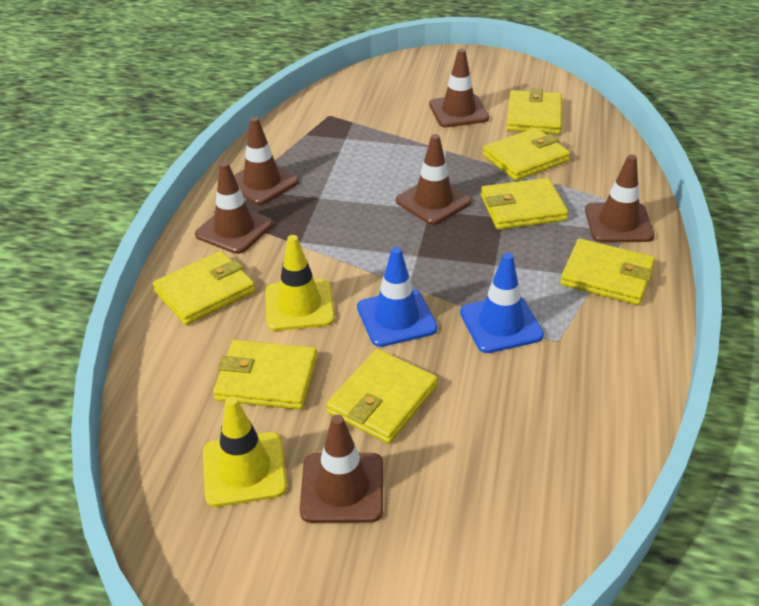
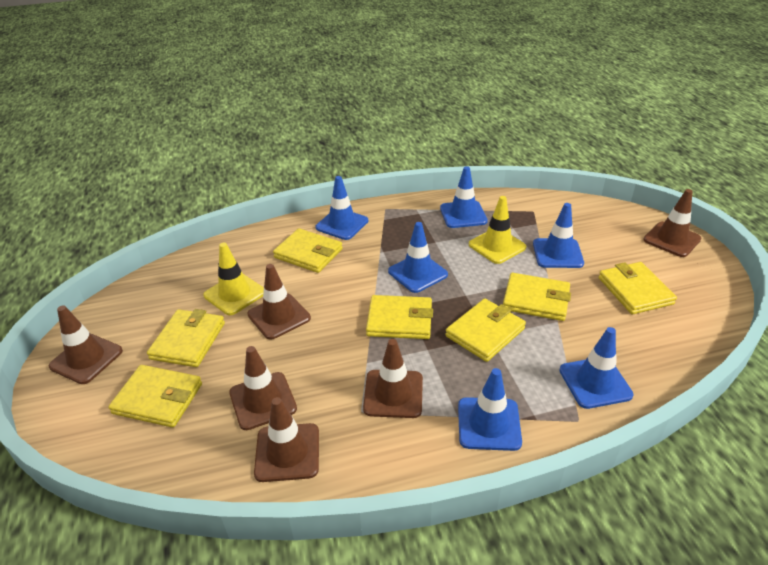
blue traffic cone: [357,247,438,347] [460,253,544,353] = 2 -> [315,176,368,240] [388,222,448,293] [440,166,488,228] [458,368,522,451] [533,203,584,268] [559,327,633,409] = 6

